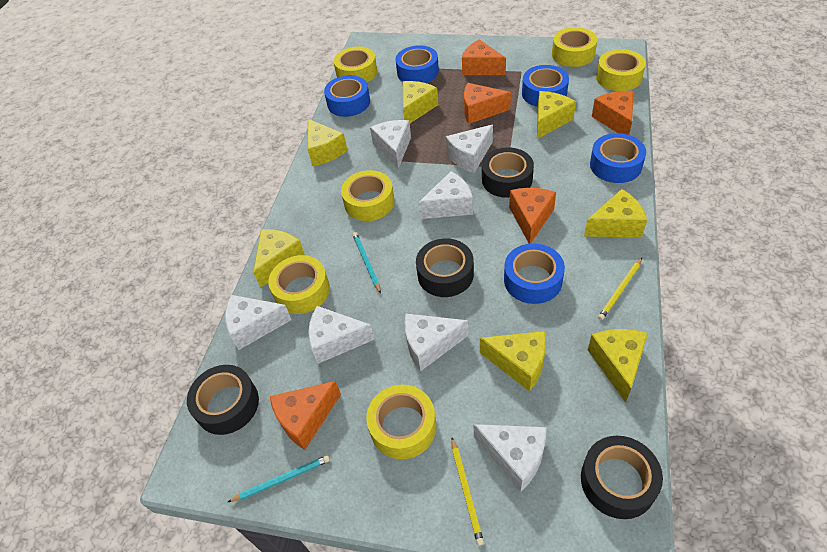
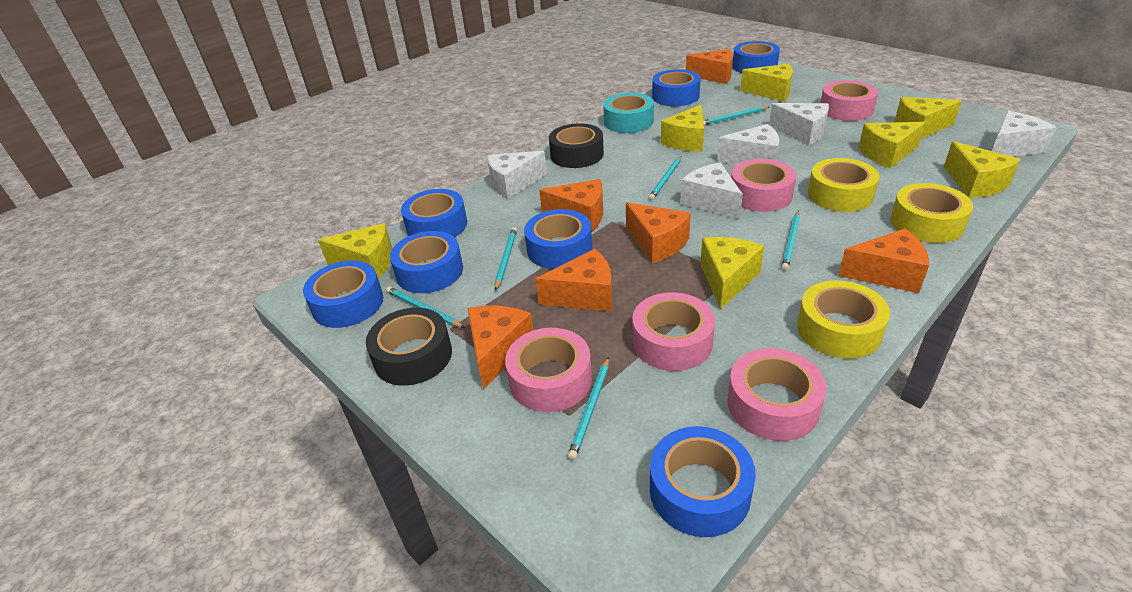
black tape: [187,365,259,435] [416,239,474,297] [482,148,534,198] [581,436,663,519] = 4 -> [366,308,452,386] [549,123,604,168] = 2
blue tape: [324,75,370,117] [395,45,439,83] [504,243,565,304] [522,65,569,107] [590,133,646,183] = 5 -> [303,261,383,328] [390,231,463,293] [401,189,467,237] [524,209,592,269] [650,426,756,537] [652,69,701,106] [732,41,780,73] = 7
orange cheese: [270,381,341,450] [462,39,506,75] [464,83,511,124] [509,188,556,244] [592,91,633,135] = 5 -> [467,305,533,389] [535,249,612,311] [539,179,603,232] [626,202,691,263] [686,49,733,84] [838,229,929,293] = 6
pink tape: none = 0 -> [505,328,592,412] [632,292,715,371] [727,348,827,441] [731,159,796,212] [820,80,878,121] = 5
turquoise pencil: [228,455,330,502] [353,232,381,294] = 2 -> [386,286,465,328] [495,227,517,291] [568,357,609,460] [649,156,681,200] [703,106,769,125] [781,211,800,270] = 6
turquoise tape: none = 0 -> [603,93,654,133] = 1
white cheese: [225,295,292,350] [308,306,375,364] [370,120,411,169] [404,314,468,371] [418,171,473,219] [446,125,493,173] [473,424,546,492] = 7 -> [487,151,547,199] [680,163,743,219] [717,124,779,164] [769,103,829,145] [992,111,1057,157] = 5
yellow pencil: [451,438,484,546] [598,258,642,320] = 2 -> none = 0
yellow tape: [268,255,330,314] [333,47,377,82] [341,170,395,221] [366,385,436,459] [552,27,597,67] [596,49,646,91] = 6 -> [797,280,890,359] [808,158,880,212] [890,183,973,243] = 3

